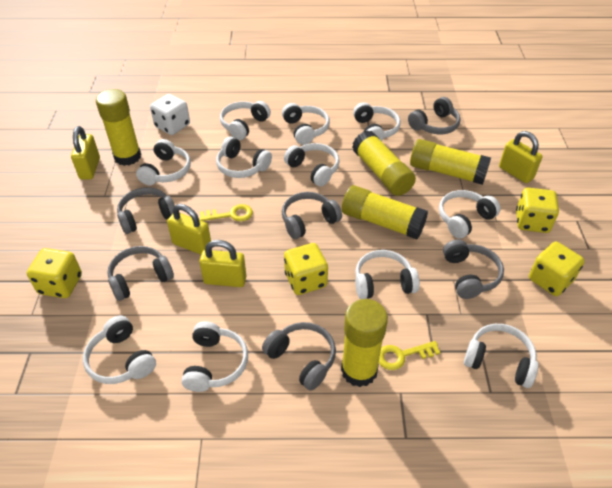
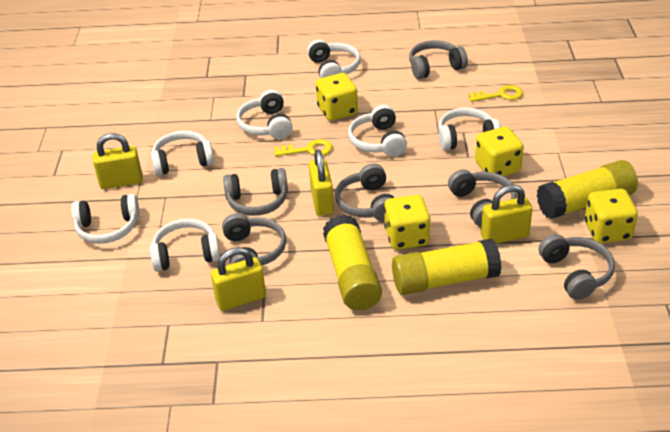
white dice: [150,94,190,135] = 1 -> none = 0
white headphones: [83,315,156,384] [136,139,191,185] [181,321,248,392] [216,136,272,178] [220,101,271,140] [282,103,330,145] [284,143,340,186] [353,102,401,141] [355,250,420,299] [439,190,501,239] [464,324,539,388] = 11 -> [71,194,140,244] [150,218,220,272] [151,131,214,176] [236,89,293,139] [307,39,361,78] [348,105,407,157] [438,107,501,150] = 7
yellow glue stick: [96,89,141,166] [341,299,388,387] [342,185,428,239] [352,130,416,196] [410,139,491,185] = 5 -> [323,214,382,310] [392,239,502,295] [537,160,638,219] = 3

